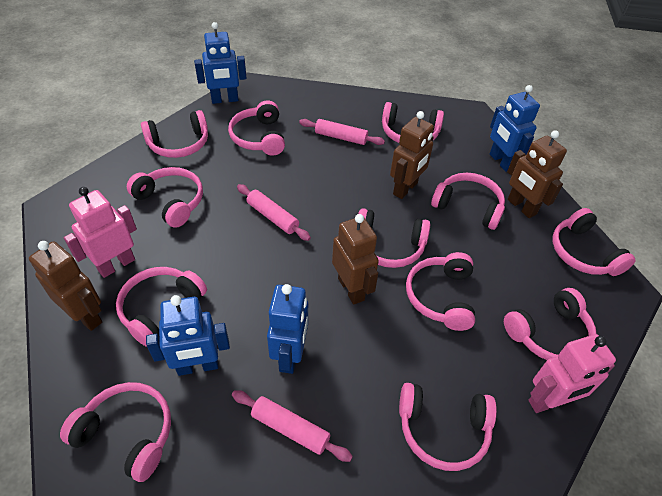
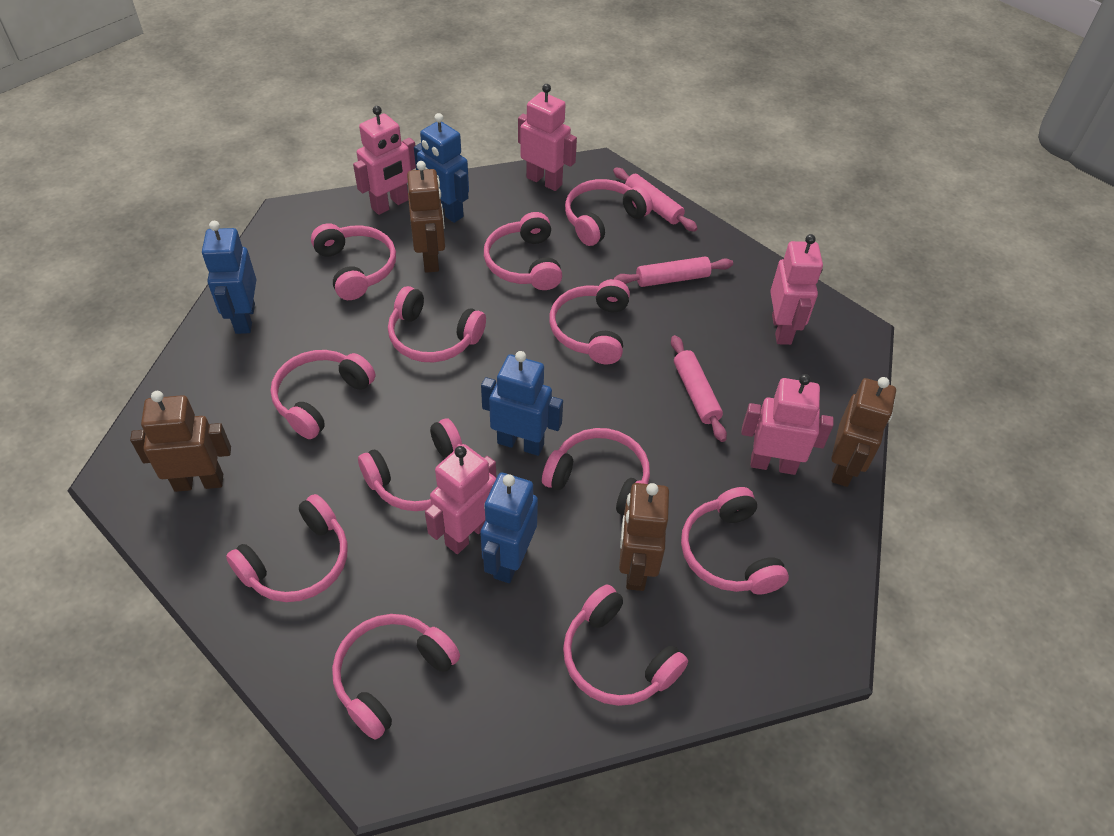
pink robot: [64,187,137,278] [528,334,616,413] = 2 -> [353,106,416,215] [425,444,496,554] [518,84,577,191] [741,374,834,475] [770,234,823,345] = 5

